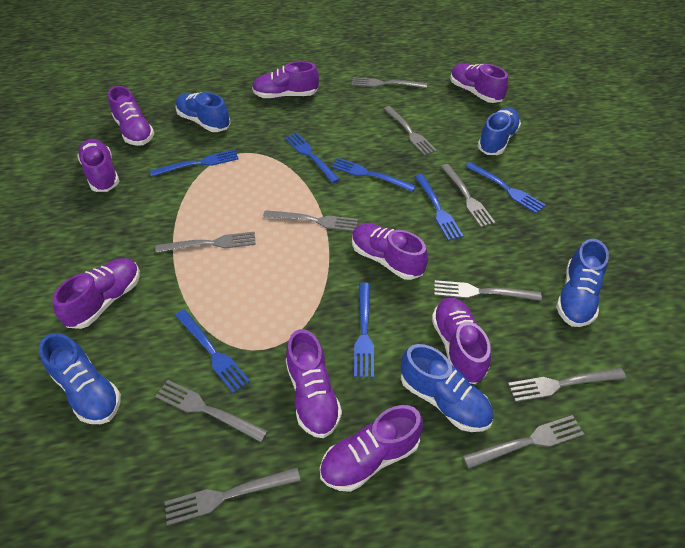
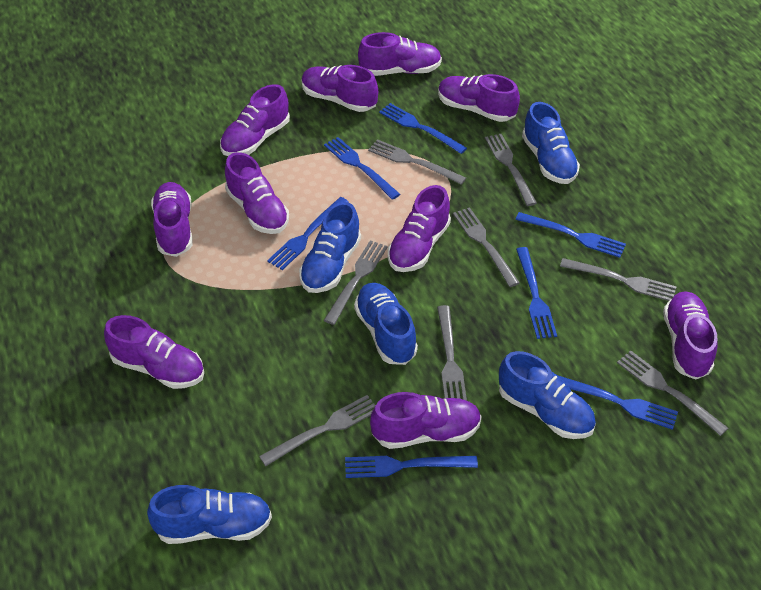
grey fork: [155,232,256,253] [155,380,268,442] [165,468,300,526] [263,210,358,231] [352,77,427,88] [384,106,437,156] [434,280,542,301] [441,164,495,227] [463,415,584,469] [508,368,626,402] = 10 -> [259,395,376,466] [324,240,388,325] [368,139,466,185] [437,305,467,401] [453,207,520,287] [485,134,537,206] [560,258,677,301] [617,350,728,436] = 8
purple shoe: [52,258,140,329] [77,139,119,192] [108,86,154,146] [252,61,319,99] [286,329,342,438] [320,405,423,492] [352,223,428,280] [432,297,491,384] [450,63,508,103] = 9 -> [104,315,204,389] [151,182,193,257] [220,84,290,156] [225,152,289,234] [302,65,378,112] [358,32,442,76] [370,392,482,449] [388,185,451,272] [438,74,520,122] [663,292,718,380] = 10

